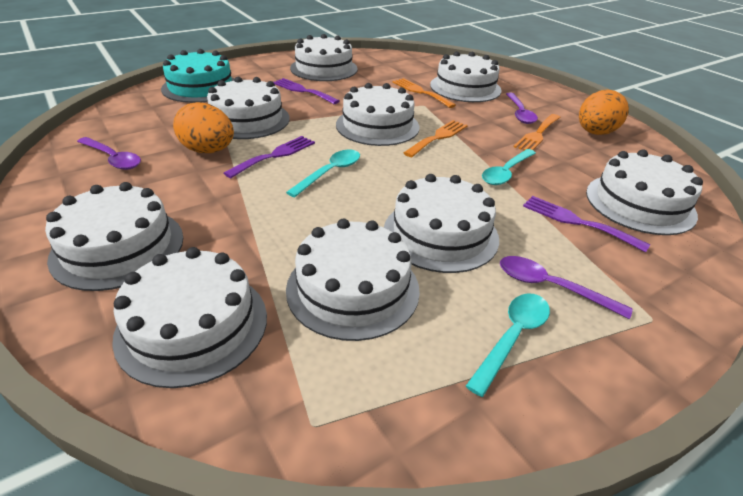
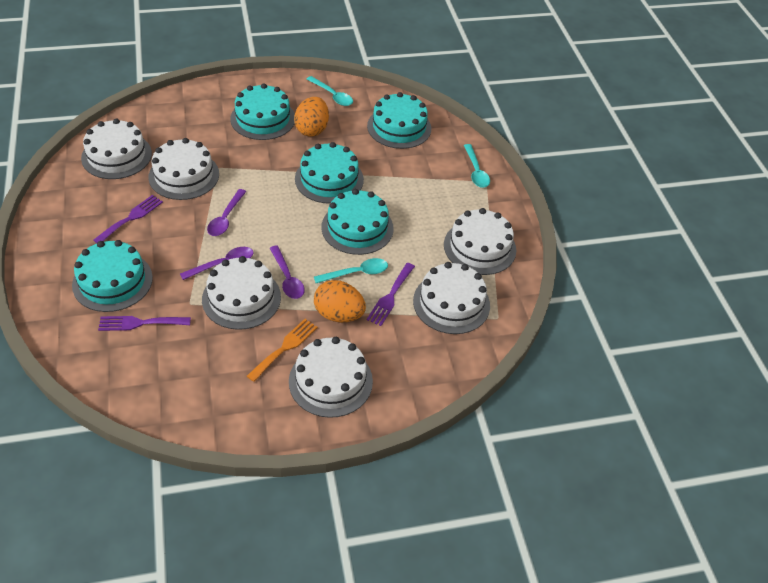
orange fork: [392,78,456,108] [404,120,468,157] [514,114,561,150] = 3 -> [247,319,318,382] = 1
turquoise cake: [161,49,234,103] = 1 -> [72,240,153,312] [230,83,295,140] [295,142,364,204] [321,189,394,255] [367,92,431,149] = 5
white cake: [45,182,183,291] [112,247,267,388] [207,77,290,139] [286,218,420,341] [290,34,358,81] [336,83,419,146] [384,174,499,273] [430,51,502,102] [586,150,703,235] = 9 -> [81,118,152,179] [148,138,219,200] [202,256,281,330] [289,337,373,418] [413,262,490,334] [444,208,516,275] = 6

